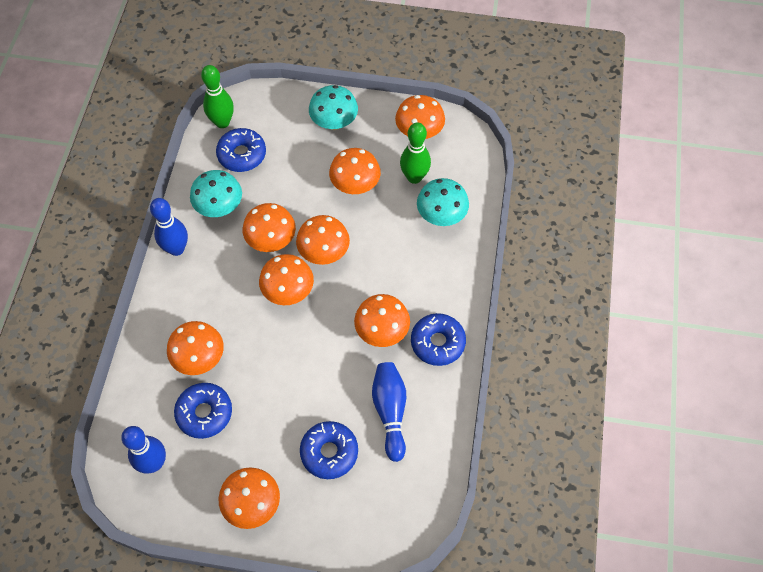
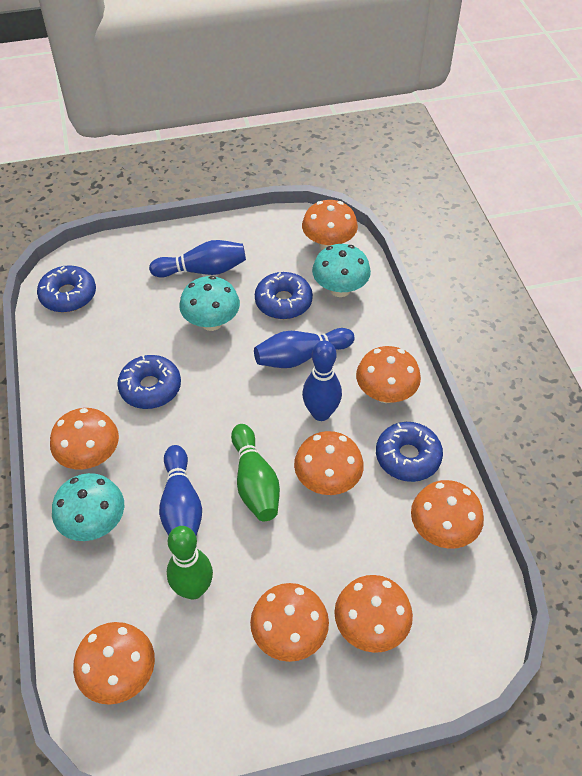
blue bowling pin: [121,426,166,474] [150,198,188,256] [372,362,406,462] = 3 -> [149,240,246,278] [159,445,202,536] [254,328,355,368] [302,341,342,421] = 4

